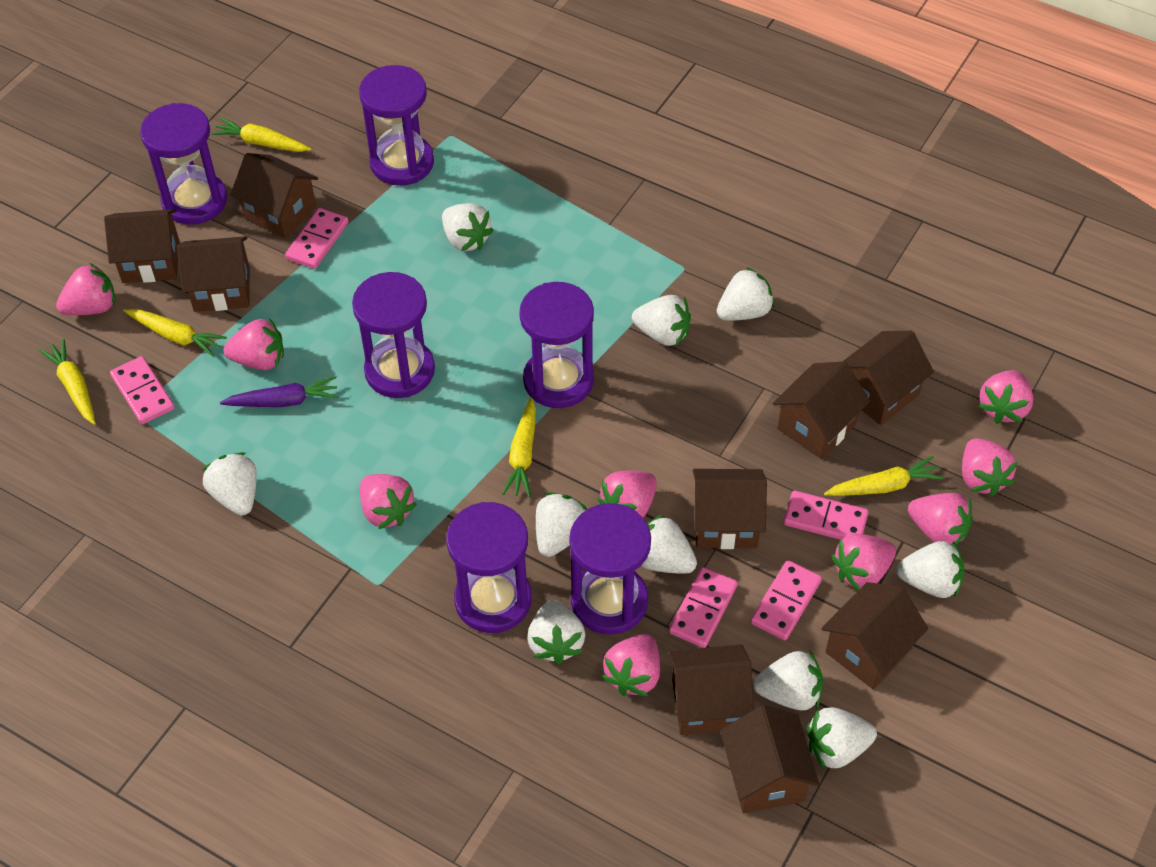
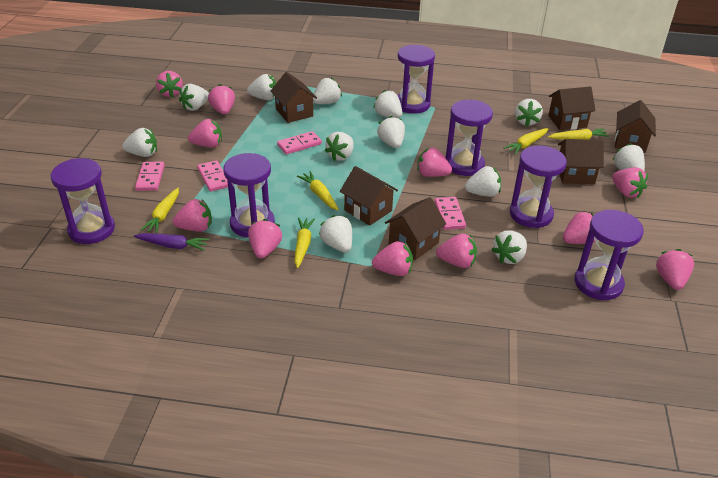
brown house: [104,209,179,283] [177,236,250,312] [231,153,318,239] [668,644,754,735] [693,469,767,549] [720,705,819,813] [773,361,870,459] [821,582,928,690] [844,331,934,425] = 9 -> [271,72,317,123] [340,166,398,226] [385,197,446,260] [548,86,596,130] [558,139,604,184] [615,100,656,153] = 6
pink domino: [110,356,175,424] [285,208,349,269] [669,567,738,648] [750,560,822,640] [783,490,869,540] = 5 -> [135,162,165,191] [197,160,228,192] [277,131,322,154] [434,197,466,230] = 4
pink strawberry: [56,263,115,315] [223,318,284,370] [360,474,417,529] [597,470,657,518] [602,634,660,696] [832,534,896,590] [908,493,973,545] [962,438,1017,497] [979,370,1033,424] = 9 -> [156,71,183,98] [172,199,212,232] [188,119,222,147] [208,84,235,115] [248,219,282,259] [372,241,413,276] [417,147,452,177] [436,233,477,268] [563,211,595,244] [612,167,648,198] [656,249,694,290] = 11
white strawberry: [202,452,257,516] [442,203,494,251] [527,600,585,664] [536,492,587,557] [632,295,691,346] [641,514,697,574] [717,267,775,321] [753,651,823,711] [807,707,877,769] [896,541,964,598] = 10 -> [122,128,157,157] [179,84,209,111] [247,74,276,100] [313,78,342,104] [319,215,352,253] [325,132,354,161] [373,90,403,118] [377,116,405,148] [465,166,501,197] [491,230,527,264] [515,99,543,126] [612,143,645,171] = 12

